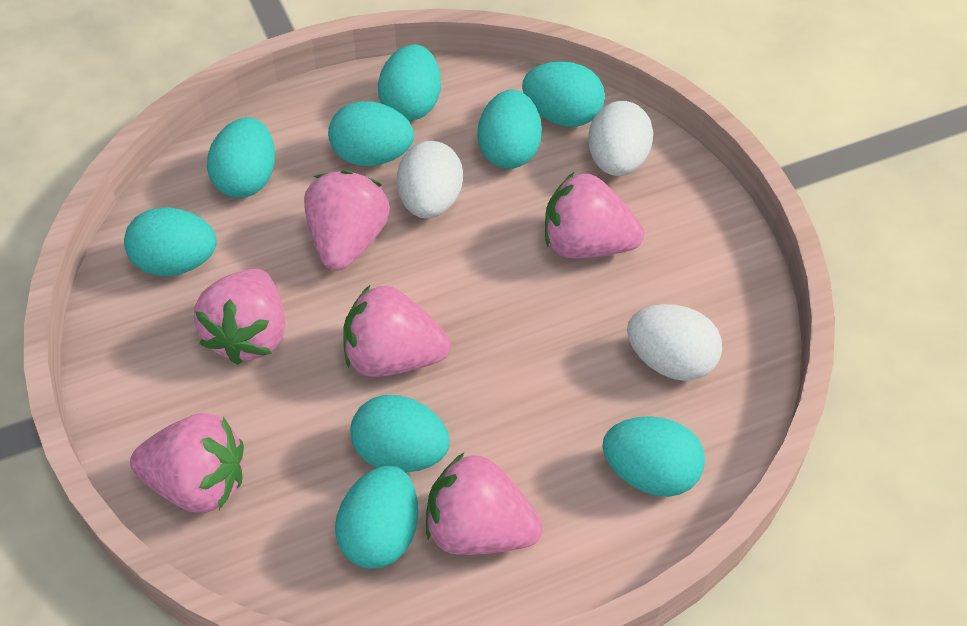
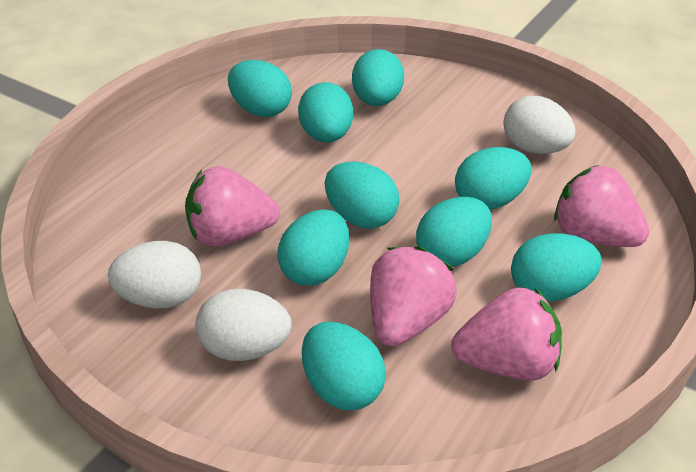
pink strawberry: [130,413,244,513] [194,269,285,365] [304,170,390,271] [343,285,451,377] [426,453,543,555] [545,172,644,259] = 6 -> [185,166,280,247] [370,246,457,347] [451,287,562,381] [554,165,649,247] = 4

